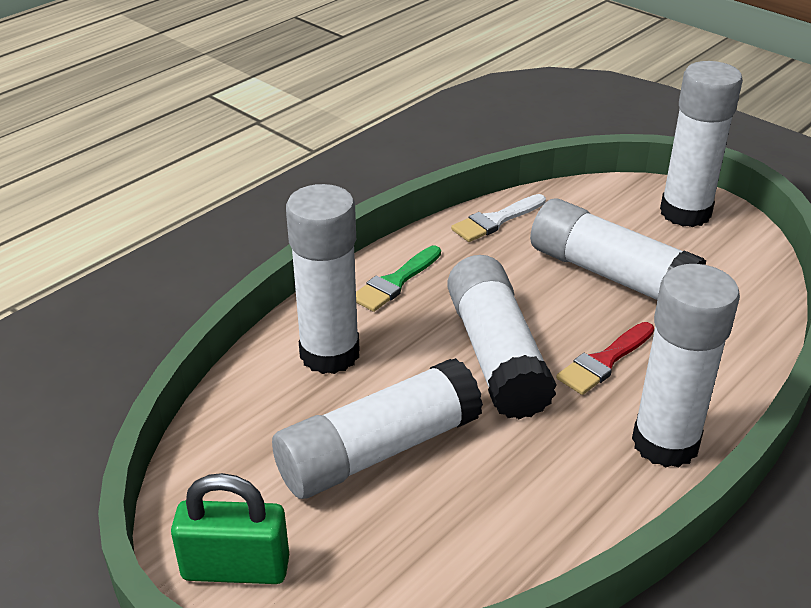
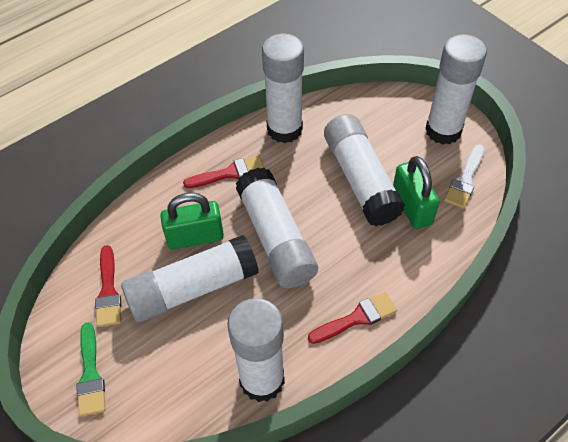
green padlock: [171,473,289,584] = 1 -> [160,193,224,250] [393,156,440,229] = 2
red brush: [556,322,654,395] = 1 -> [95,245,121,327] [183,155,264,188] [308,292,397,344] = 3

